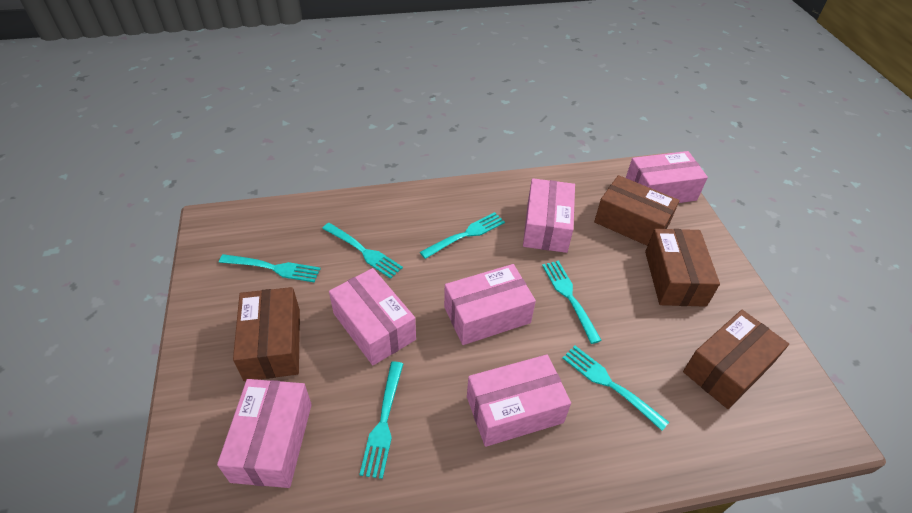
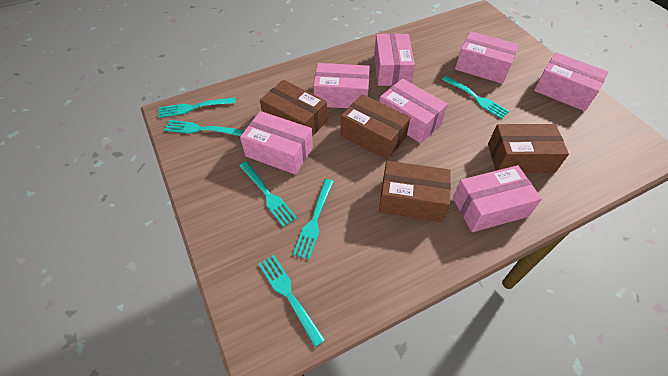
pink box: [217,379,312,488] [329,268,416,365] [444,264,536,345] [467,354,571,447] [523,178,575,253] [626,151,708,203] = 6 -> [240,111,313,175] [313,63,370,108] [374,33,415,86] [379,79,448,143] [453,165,542,232] [455,31,519,84] [534,53,608,111] = 7

